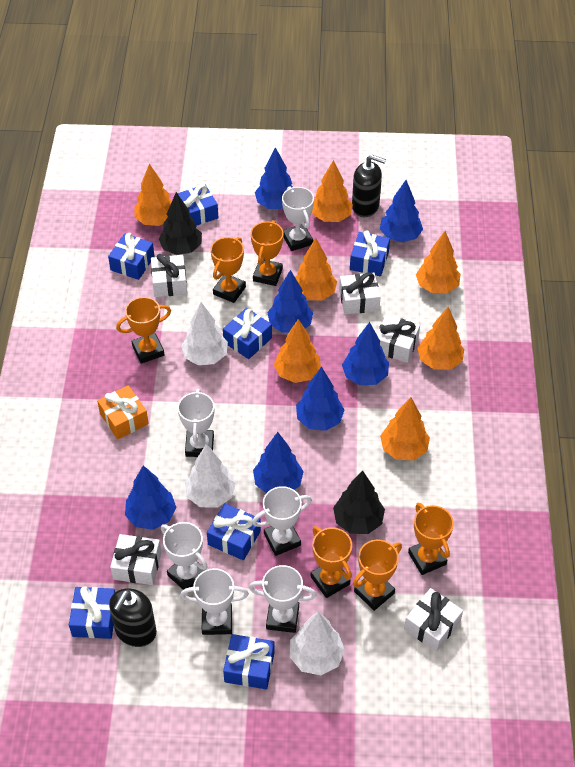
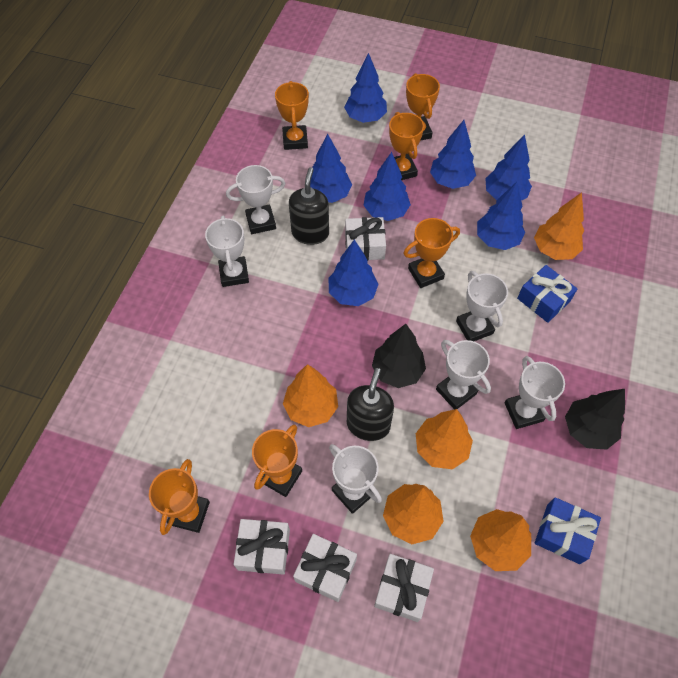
blue gift: [69,586,115,639] [108,233,155,280] [177,184,218,226] [207,503,261,560] [223,308,272,359] [223,634,275,689] [350,230,390,276] = 7 -> [517,265,577,323] [535,497,601,564] = 2
orange gift: [97,385,149,439] = 1 -> none = 0
orange tree: [134,163,172,226] [274,319,321,383] [295,238,337,300] [312,160,353,222] [380,397,430,460] [416,231,460,293] [417,307,464,370] = 7 -> [283,364,338,427] [383,484,444,544] [416,409,473,469] [470,509,532,571] [534,192,584,260] = 5
white gift: [110,534,162,585] [151,254,187,297] [339,272,381,315] [377,315,420,363] [404,588,463,652] = 5 -> [234,519,290,575] [293,534,357,602] [345,217,386,260] [374,554,434,622] = 4
white tree: [181,302,228,365] [185,444,236,508] [290,612,345,675] = 3 -> none = 0

